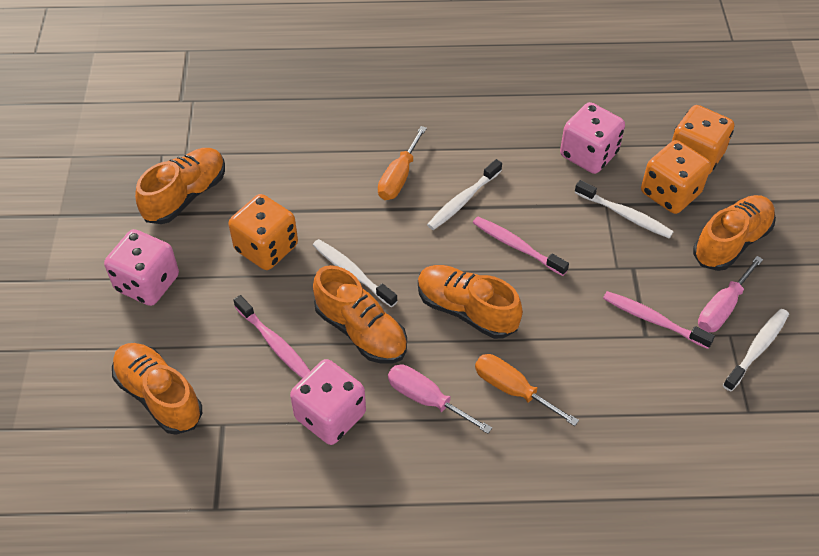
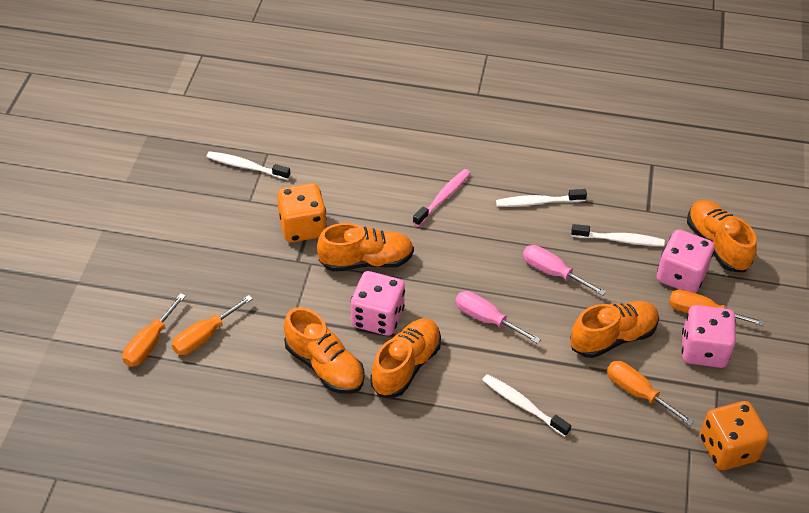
orange dice: [228,194,298,270] [641,140,711,214] [672,105,734,174] = 3 -> [277,183,327,243] [700,401,769,470] = 2
orange screwdriver: [378,126,427,200] [475,354,579,426] = 2 -> [122,293,186,367] [172,295,253,355] [607,361,694,426] [669,289,765,326] = 4
pink toothbrush: [233,295,310,379] [473,217,569,276] [603,291,715,349] = 3 -> [413,169,470,226] = 1

